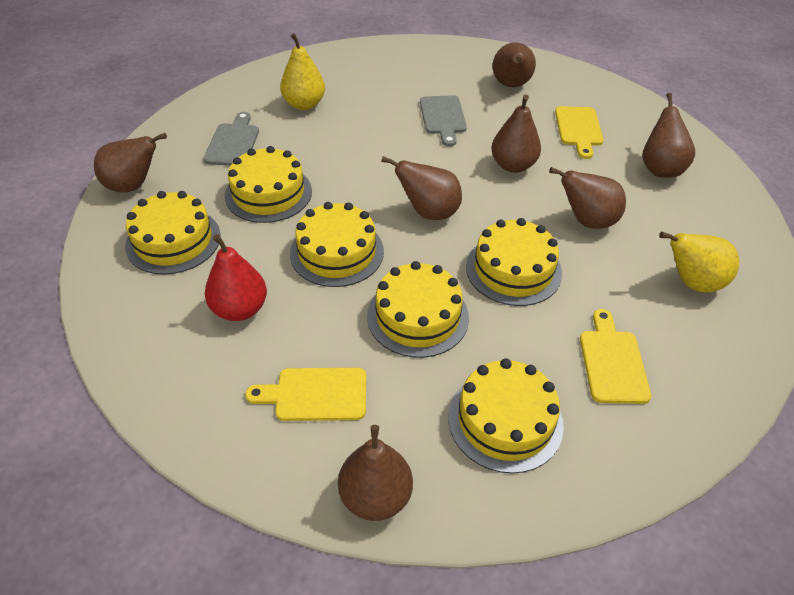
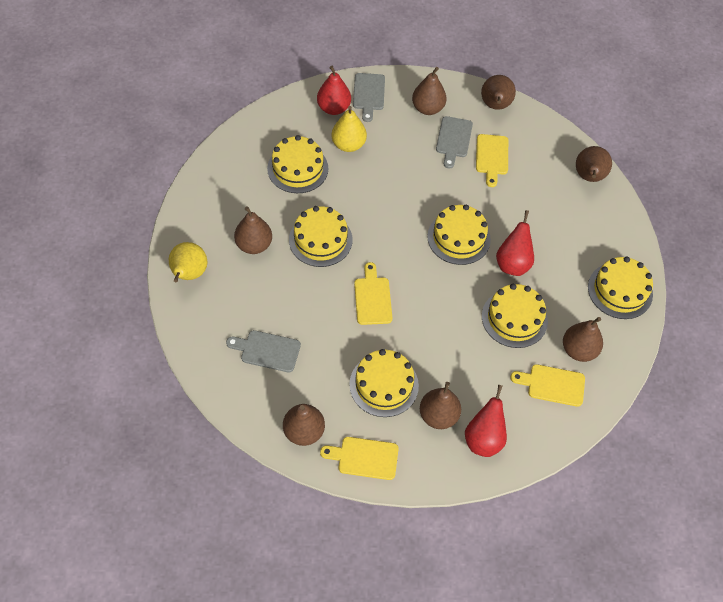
grey cutting board: [203,112,259,166] [420,95,467,146] = 2 -> [226,330,301,372] [353,73,385,122] [436,116,473,168] = 3
red pear: [205,234,267,321] = 1 -> [317,66,351,115] [465,385,507,457] [496,210,534,276] = 3
yellow cutting board: [245,368,366,421] [555,106,604,159] [580,309,651,404] = 3 -> [320,437,399,480] [354,262,392,325] [476,134,508,187] [510,364,585,407] = 4

